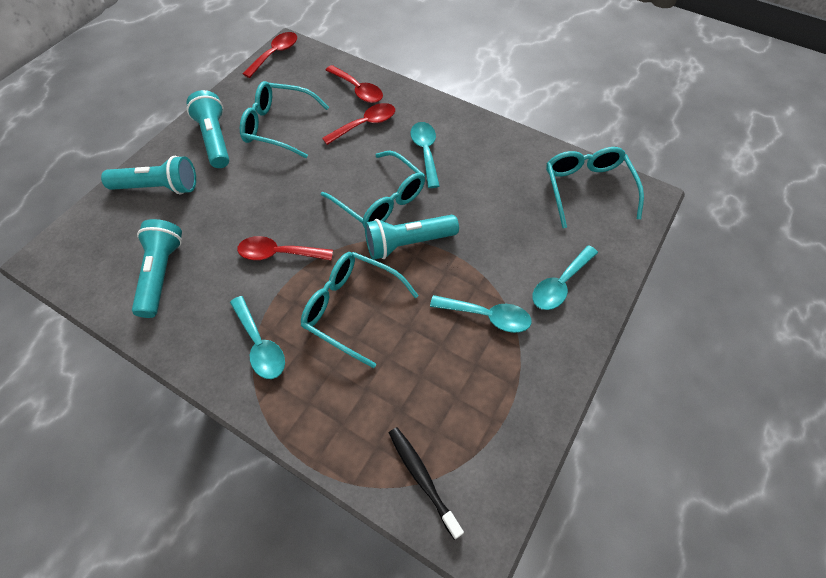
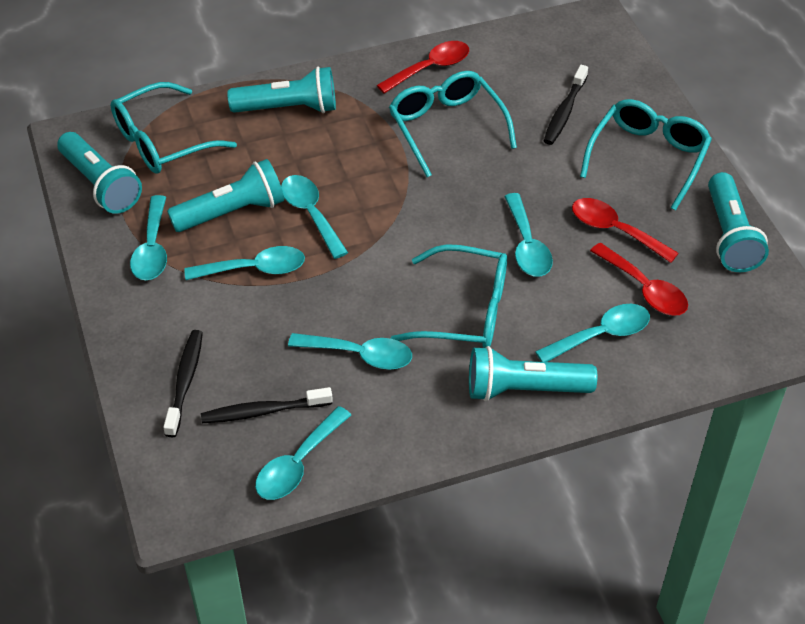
black toothbrush: [389,427,464,539] = 1 -> [163,330,203,438] [201,387,333,423] [544,65,588,145] = 3
red spoon: [237,236,333,260] [243,32,297,78] [322,103,395,145] [326,65,383,103] = 4 -> [377,41,469,94] [572,198,679,263] [590,243,688,316] = 3
turquoise flashlight: [101,156,196,194] [132,219,182,318] [187,90,229,168] [365,215,459,260] = 4 -> [57,132,142,214] [167,159,284,232] [227,66,336,113] [469,346,597,401] [708,172,769,272] = 5
turquoise spoon: [230,296,285,379] [410,122,440,188] [430,295,532,333] [532,245,598,310] = 4 -> [130,195,167,280] [184,246,305,280] [255,406,351,500] [281,175,348,259] [288,333,412,370] [504,193,553,277] [535,304,650,362] = 7

